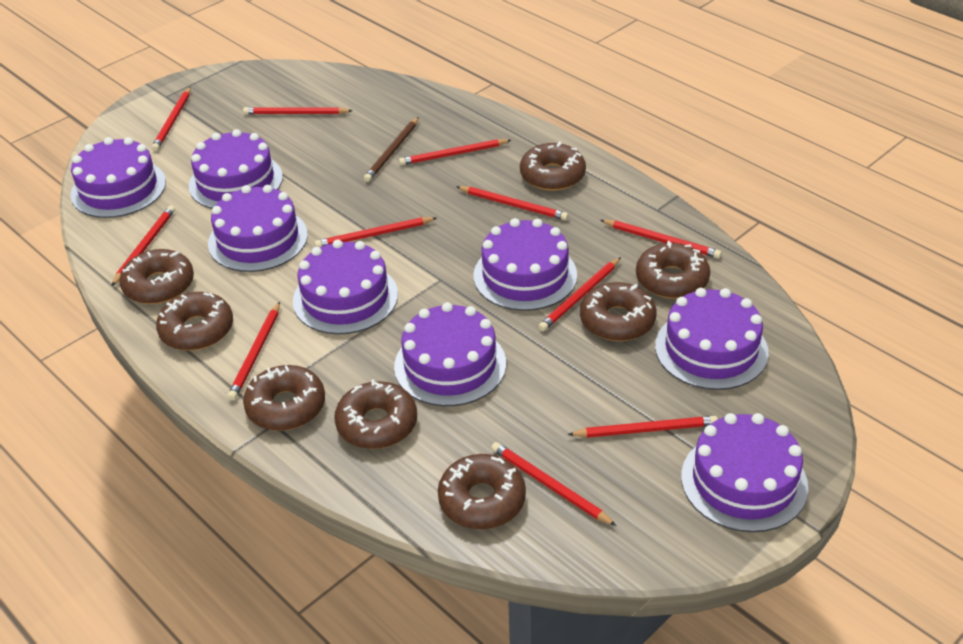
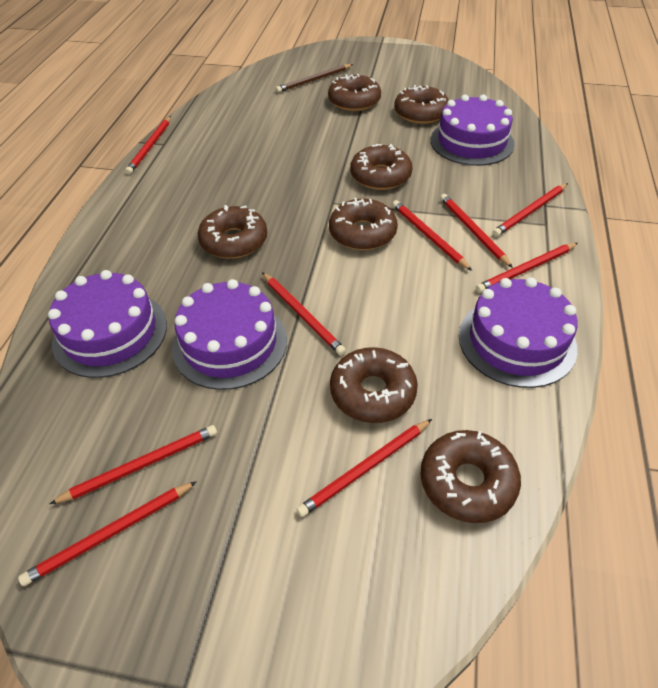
brown donut: [119,249,194,304] [156,292,233,351] [243,365,325,431] [334,380,417,449] [438,454,526,529] [520,141,586,191] [580,282,656,341] [636,241,710,299] = 8 -> [198,205,267,259] [328,74,381,111] [329,198,398,250] [330,347,418,423] [350,144,412,190] [394,85,449,124] [420,430,521,523] = 7
purple cake: [71,137,166,218] [189,129,283,209] [208,185,308,272] [293,239,398,334] [394,302,506,406] [473,218,577,311] [655,288,769,390] [681,413,808,532] = 8 -> [48,270,167,378] [172,279,287,390] [431,95,515,166] [459,277,578,388] = 4
red pencil: [112,205,175,286] [151,87,191,151] [227,302,280,400] [243,107,353,114] [315,217,437,248] [399,139,511,165] [456,186,568,220] [491,442,616,526] [538,257,621,331] [567,416,718,438] [601,220,722,258] = 11 -> [18,481,197,586] [50,425,217,504] [125,116,171,174] [262,272,346,355] [297,419,432,517] [392,200,472,271] [440,194,513,268] [476,243,578,293] [492,183,568,237] = 9

